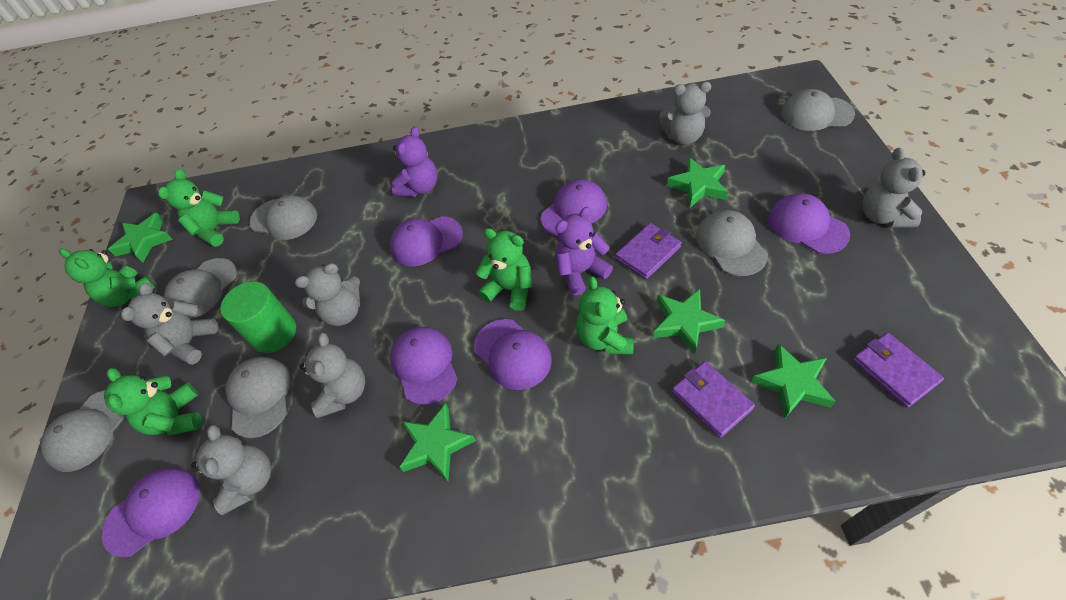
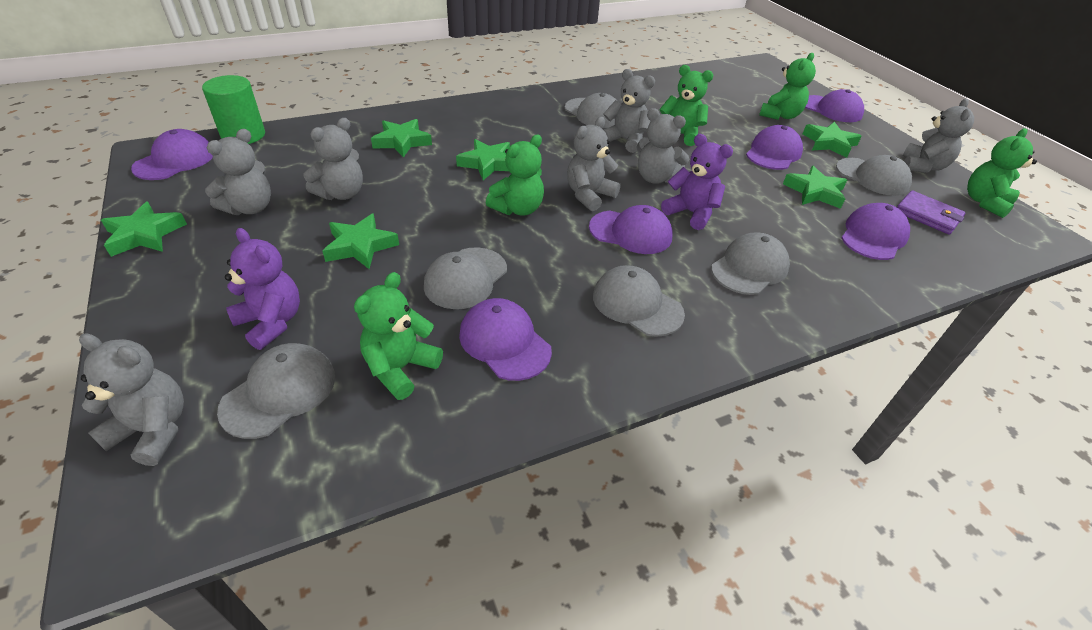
green star: [108,213,173,262] [399,403,476,481] [653,289,725,355] [667,157,728,208] [751,344,836,418] = 5 -> [101,202,187,257] [322,213,399,269] [371,119,432,158] [456,139,510,180] [783,166,847,209] [803,122,862,158] = 6
grey teddy bear: [121,283,218,365] [191,425,271,515] [295,263,360,326] [300,333,365,418] [659,82,711,145] [862,148,925,228] = 6 -> [79,333,184,466] [205,129,271,215] [304,118,363,200] [567,117,621,211] [603,69,655,153] [636,108,689,184] [903,98,974,173] = 7
purple wallet: [615,223,682,279] [672,361,755,438] [853,332,944,408] = 3 -> [897,191,966,235] = 1

